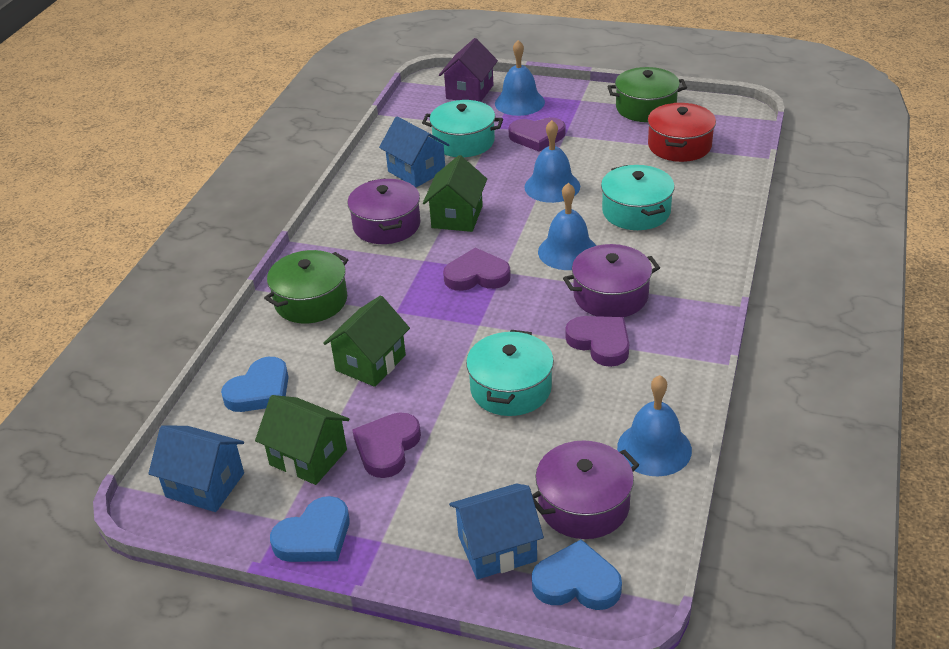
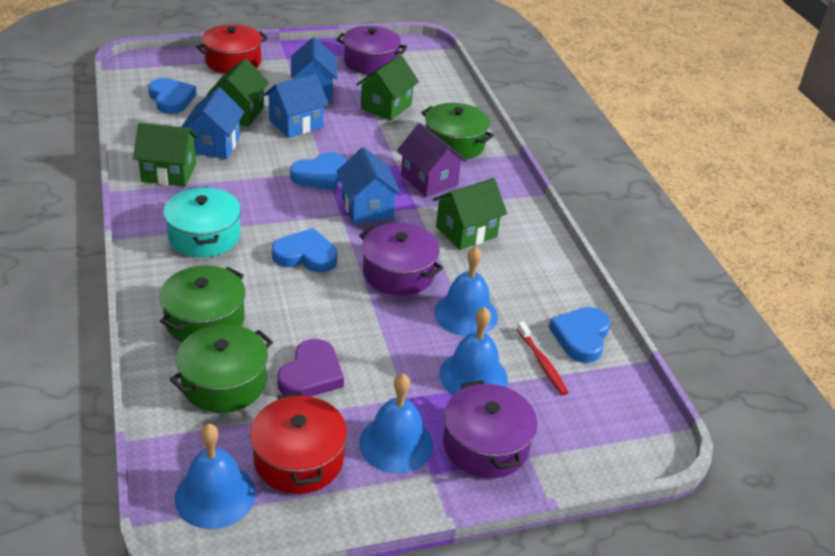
blue heart: [221,357,289,412] [270,496,350,562] [532,539,622,610] = 3 -> [148,78,197,114] [272,228,338,272] [290,152,346,190] [549,307,610,363] = 4
blue house: [148,426,244,512] [379,116,449,187] [449,484,544,580] = 3 -> [182,87,245,159] [264,73,329,138] [291,37,338,101] [337,147,402,224] = 4
green house: [255,395,349,485] [323,295,410,387] [423,155,487,232] = 3 -> [133,123,198,187] [206,58,269,127] [356,55,419,120] [433,178,507,250] = 4
green pot: [264,250,348,323] [607,67,687,122] = 2 -> [159,266,245,342] [170,324,273,413] [421,103,494,160] = 3
purple heart: [352,412,421,478] [443,248,511,291] [508,117,565,152] [565,316,629,367] = 4 -> [277,339,344,397] = 1
red pot: [648,103,716,162] = 1 -> [196,24,268,74] [250,392,347,494] = 2
red toothbrush: none = 0 -> [517,321,569,395] = 1
turquoise pot: [422,100,503,157] [466,330,554,416] [601,165,675,230] = 3 -> [163,187,241,258] = 1

